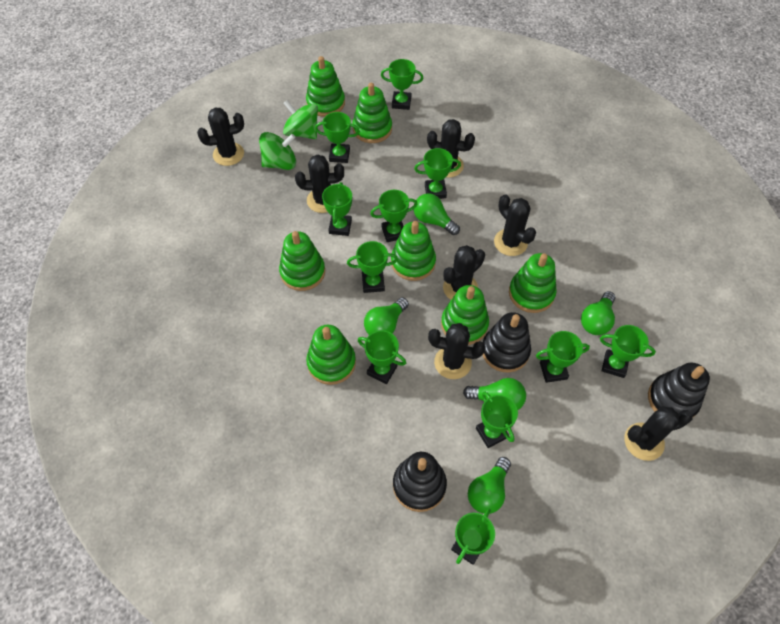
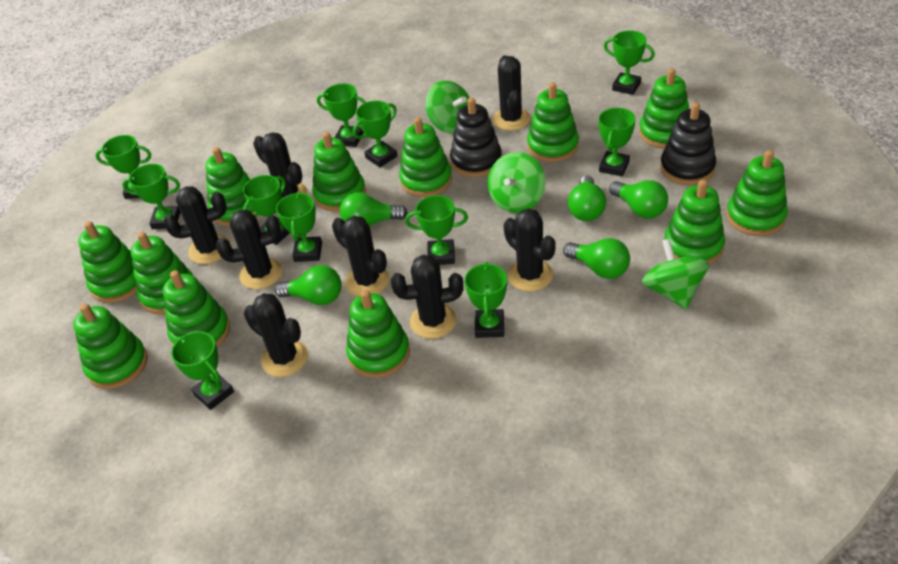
black cactus: [197,107,244,166] [295,155,344,213] [427,119,475,178] [428,323,485,379] [443,245,485,300] [494,194,536,256] [624,406,693,461] = 7 -> [164,186,230,264] [216,210,282,289] [244,293,308,377] [253,132,308,198] [332,216,390,296] [390,255,464,339] [493,55,530,131] [504,208,556,292] = 8
black stacking toy: [393,452,447,512] [483,312,531,372] [648,363,710,417] = 3 -> [450,98,502,177] [660,102,716,185] = 2
green spinning top: [259,132,296,170] [283,100,318,139] = 2 -> [425,81,470,134] [487,152,545,213] [642,239,710,309] = 3
green stacking toy: [279,231,325,291] [306,56,345,117] [306,325,356,385] [352,83,392,143] [391,221,436,281] [441,285,489,345] [509,253,557,313] = 7 -> [73,303,148,389] [78,221,136,303] [131,232,193,315] [163,270,230,347] [205,147,255,226] [312,132,366,212] [346,290,410,378] [399,117,452,197] [527,82,579,162] [639,68,689,149] [664,179,725,264] [726,150,788,236] = 12

